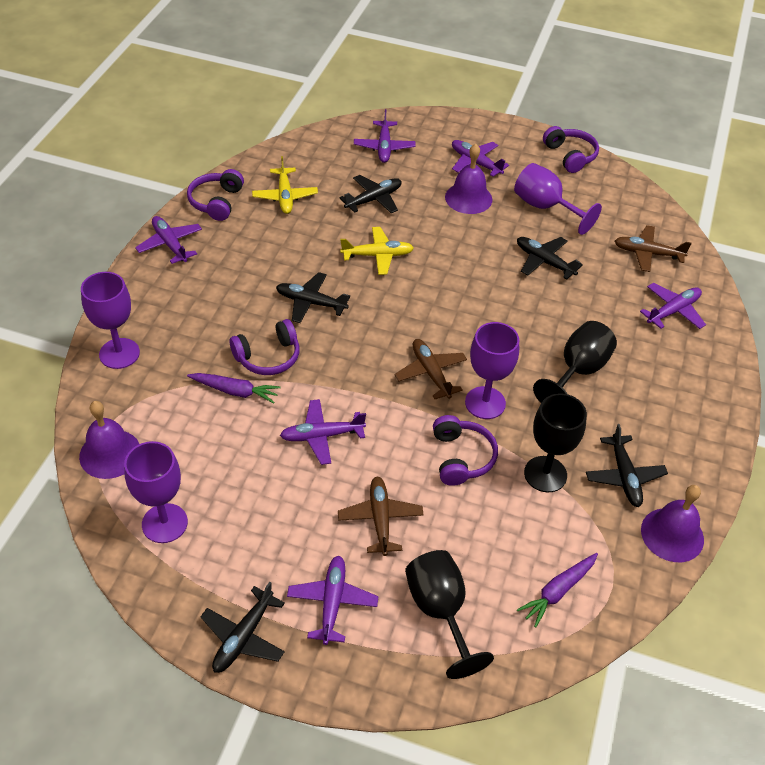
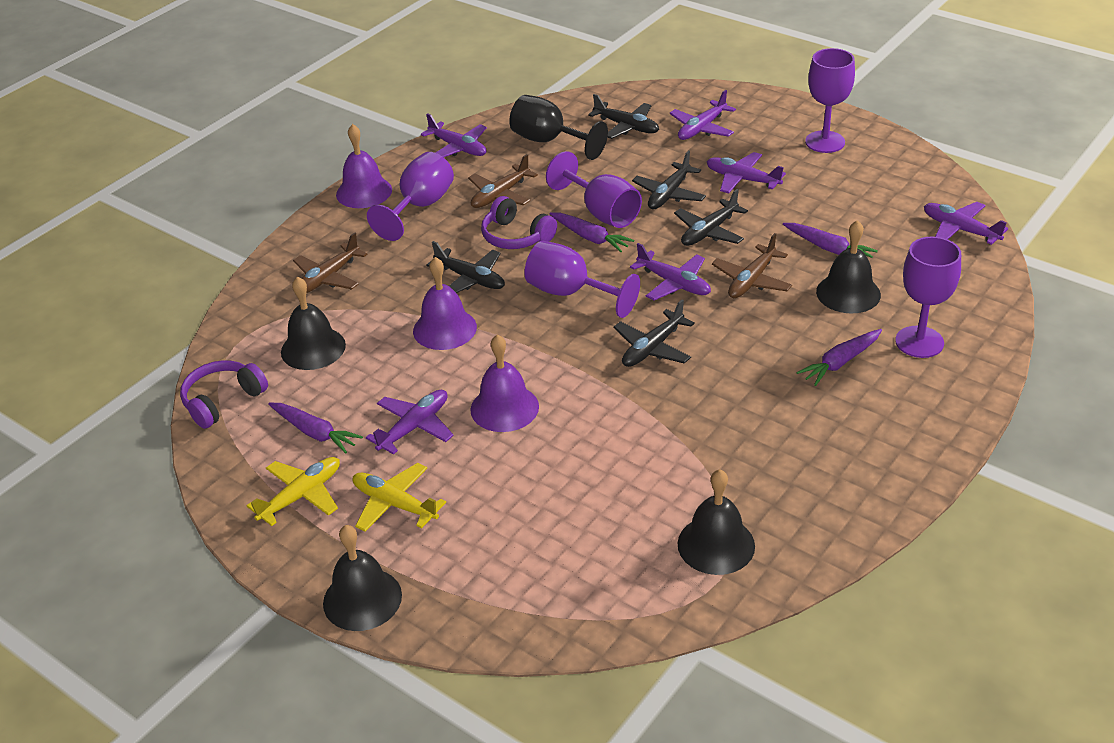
black bell: none = 0 -> [281,277,346,370] [323,525,402,631] [678,469,755,575] [816,220,881,314] = 4
black goblet: [405,550,494,679] [524,393,587,492] [533,321,617,403] = 3 -> [509,95,608,160] = 1
purple carrot: [187,373,280,403] [517,553,598,628] = 2 -> [268,403,363,454] [549,212,634,252] [783,223,878,258] [796,329,882,386] = 4
purple goblet: [81,272,140,369] [124,441,188,543] [465,322,519,419] [514,163,602,235] = 4 -> [367,152,454,241] [525,241,640,318] [546,151,642,228] [805,48,855,153] [895,237,961,358] = 5
purple headphones: [187,169,244,221] [230,319,299,375] [433,415,498,486] [543,126,599,173] = 4 -> [180,360,268,429] [481,196,557,249] = 2

